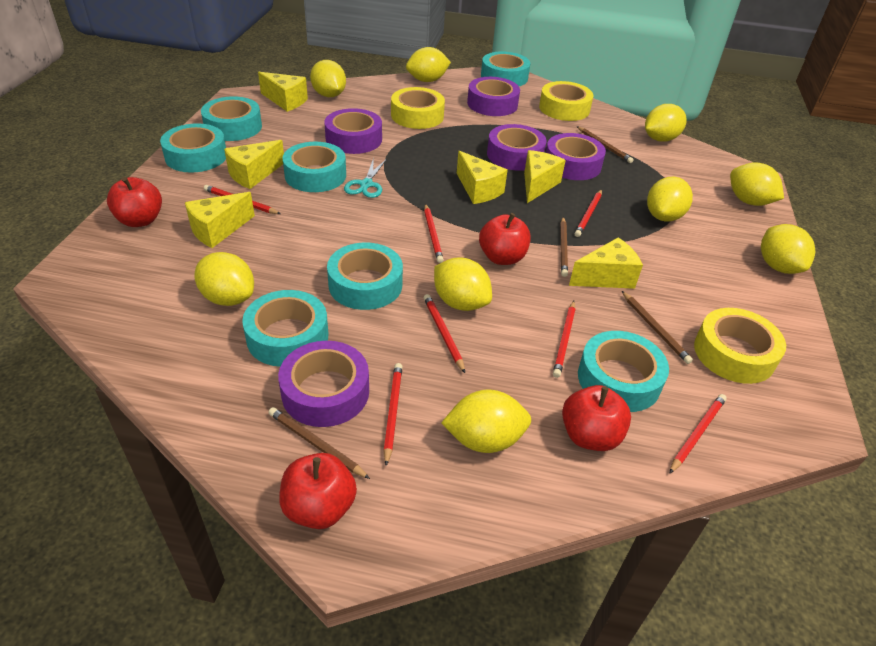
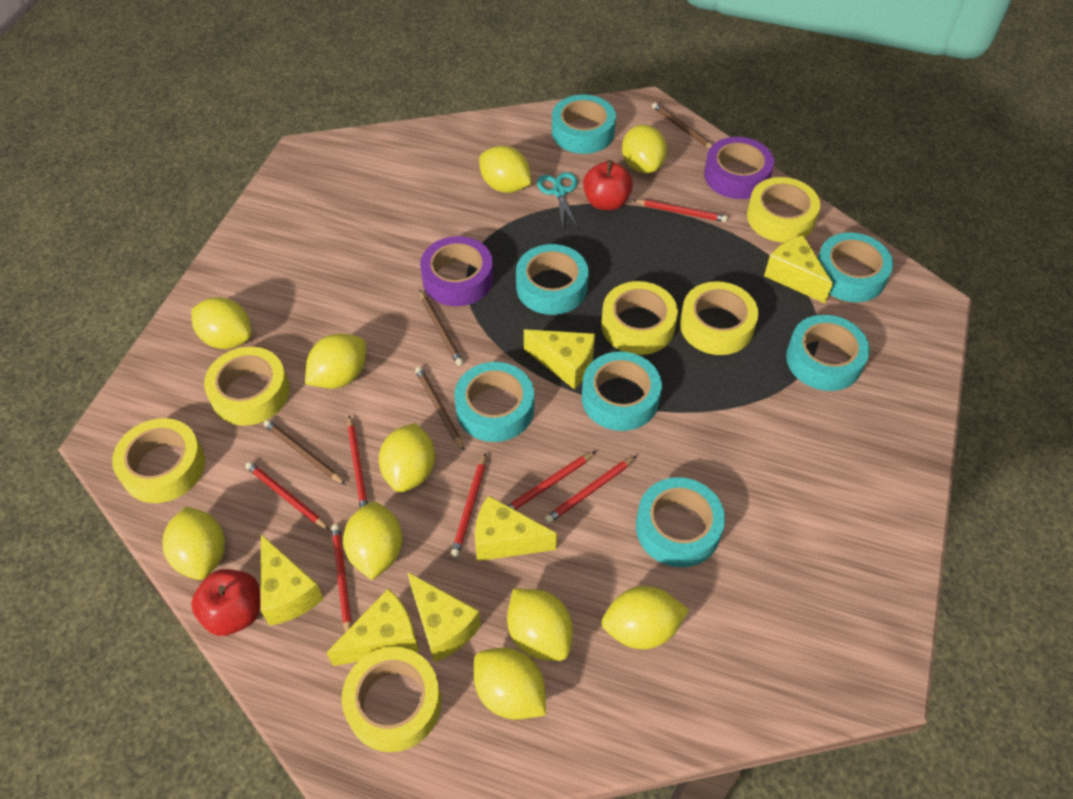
purple tape: [278,341,369,427] [324,108,382,154] [467,77,520,116] [487,124,547,171] [546,133,606,180] = 5 -> [420,236,493,306] [704,137,774,199] = 2
red apple: [107,177,162,227] [279,453,357,529] [479,213,531,265] [562,385,631,451] = 4 -> [191,569,260,636] [583,160,633,210] = 2
yellow lemon: [194,252,254,306] [310,60,346,97] [406,47,451,82] [434,257,492,311] [441,389,531,453] [645,104,687,142] [647,177,693,222] [730,162,784,206] [761,224,815,274] = 9 -> [163,507,225,580] [192,297,252,349] [305,334,366,389] [343,502,403,580] [379,423,435,493] [474,648,546,720] [479,146,531,193] [507,589,573,661] [602,586,689,649] [622,125,667,174] = 10
yellow tape: [391,87,445,129] [539,81,593,121] [694,308,786,384] = 3 -> [112,418,205,503] [204,347,290,426] [342,647,441,752] [601,281,678,355] [680,281,758,355] [747,177,821,242] = 6

